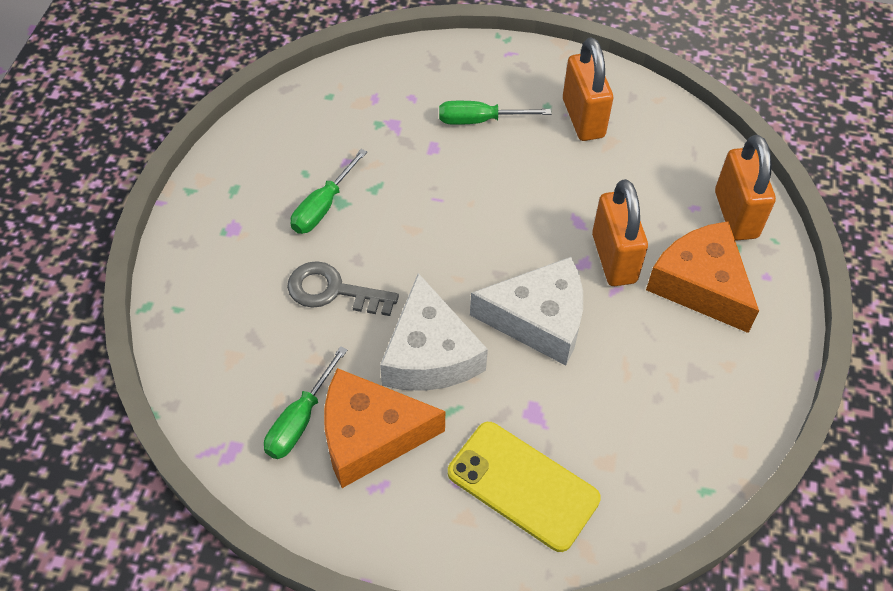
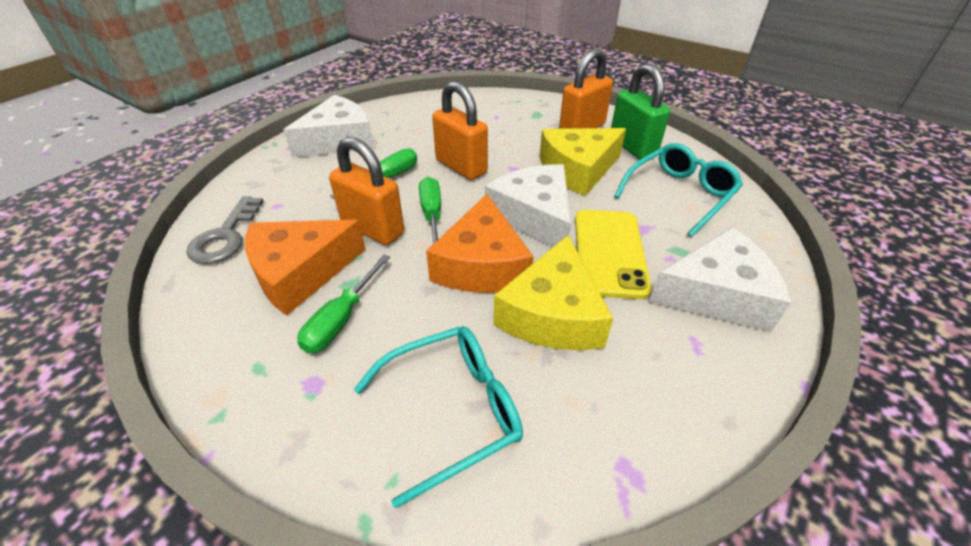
green padlock: none = 0 -> [611,63,670,160] = 1
turquoise glasses: none = 0 -> [354,326,523,508] [614,143,743,237] = 2
white cheese: [380,273,488,391] [470,257,583,366] = 2 -> [284,95,374,157] [485,164,571,247] [649,227,791,332] = 3
yellow cheese: none = 0 -> [494,235,613,350] [540,128,626,196] = 2

